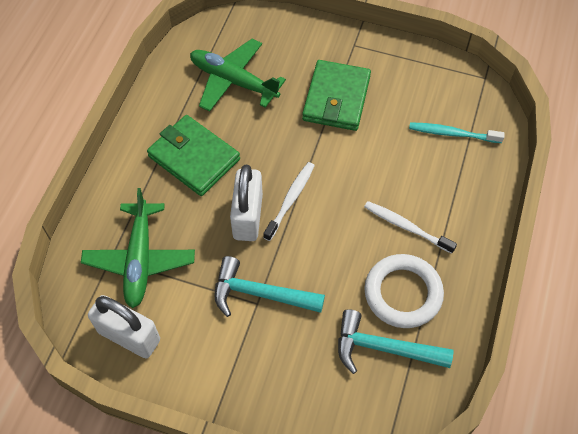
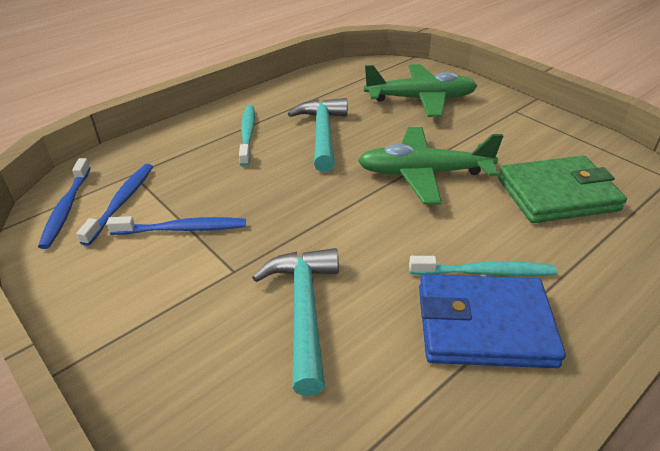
blue toothbrush: none = 0 -> [38,158,91,249] [76,164,153,246] [107,216,246,235] = 3
blue wallet: none = 0 -> [419,274,566,368] = 1
green wallet: [147,115,240,196] [302,60,371,131] = 2 -> [498,156,627,223] = 1
turquoise toothbrush: [409,122,505,143] = 1 -> [239,105,255,166] [409,256,557,276] = 2
white padlock: [88,295,160,359] [230,165,263,241] = 2 -> none = 0
white ring: [364,254,444,328] = 1 -> none = 0
white toothbrush: [263,162,315,241] [364,201,457,254] = 2 -> none = 0

